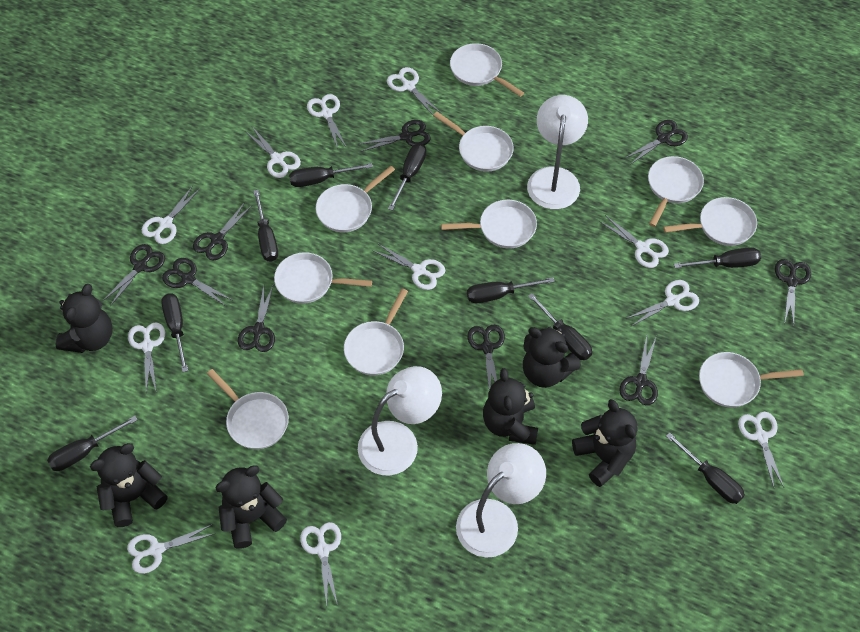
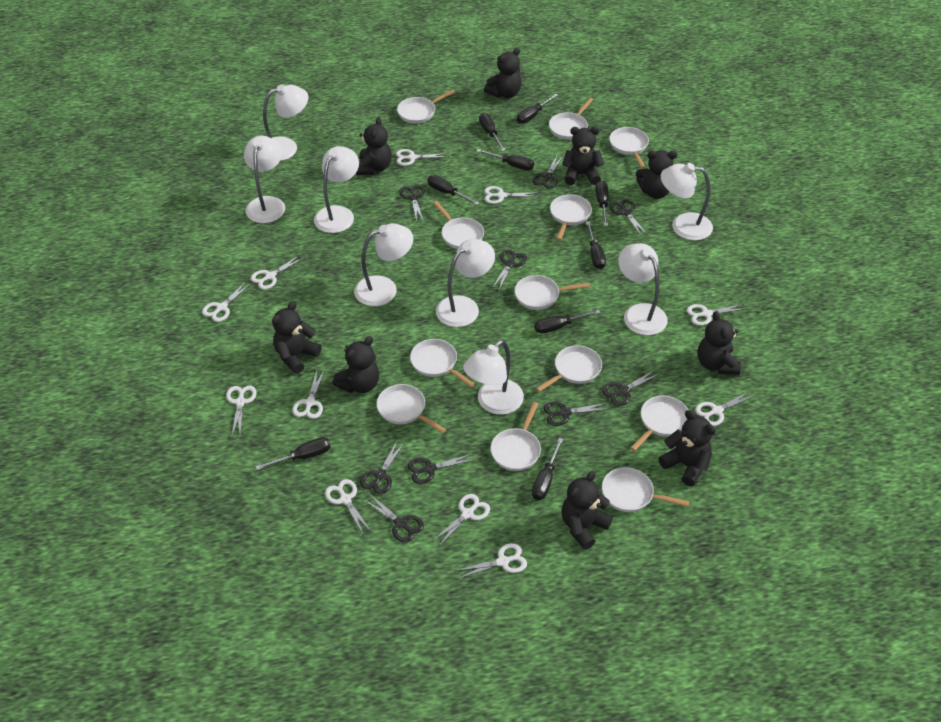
black teddy bear: [55,284,113,353] [90,443,168,527] [215,465,287,549] [483,368,538,445] [523,326,581,388] [572,399,638,487] = 6 -> [272,301,322,374] [332,336,379,393] [356,117,392,175] [484,48,522,98] [561,471,613,550] [562,127,604,185] [636,150,677,199] [659,410,716,486] [697,311,741,375] = 9
white lamp: [358,366,442,476] [456,443,546,558] [527,95,588,209] = 3 -> [244,136,285,223] [263,84,308,161] [314,146,359,233] [354,223,413,306] [436,239,495,327] [463,340,524,415] [618,243,668,335] [661,163,713,240] = 8
white pan: [207,369,289,449] [274,252,372,304] [316,166,395,232] [344,289,408,375] [433,112,514,172] [441,200,537,248] [450,43,524,97] [648,156,704,227] [663,197,757,246] [699,352,804,408] = 10 -> [377,384,446,433] [397,90,455,124] [410,339,475,387] [433,201,484,249] [491,402,541,471] [515,275,590,310] [536,345,602,392] [549,98,593,140] [550,194,592,240] [602,467,690,512] [609,127,649,168] [630,396,688,451] = 12

